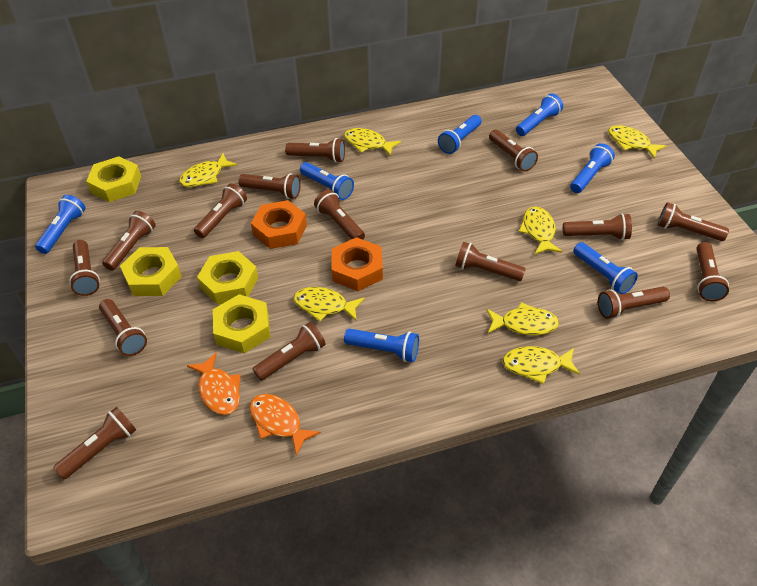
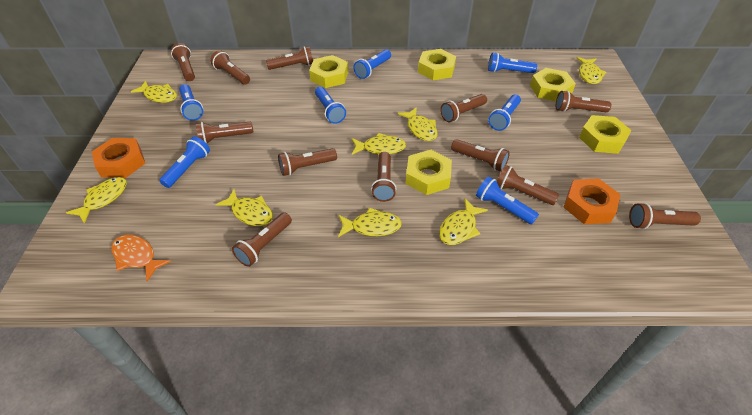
brown flashlight: [53,407,136,479] [69,240,100,296] [99,299,147,356] [102,211,156,271] [194,183,247,238] [238,173,301,199] [253,322,326,381] [285,138,345,163] [314,190,365,240] [455,242,526,281] [489,130,538,171] [563,213,632,240] [598,287,670,319] [658,202,729,241] [696,242,729,301] = 15 -> [171,43,195,81] [196,122,253,144] [210,50,250,85] [232,212,292,267] [266,46,313,70] [278,148,337,176] [371,152,396,202] [440,94,487,122] [451,139,510,172] [497,165,559,205] [556,91,611,112] [629,203,701,229] = 12
orange fish: [187,353,241,415] [250,394,321,456] = 2 -> [111,235,171,281] = 1
yellow fish: [179,153,238,187] [293,287,364,322] [344,128,401,156] [486,302,559,335] [502,346,580,384] [519,206,562,255] [608,125,667,159] = 7 -> [66,177,127,224] [130,81,177,103] [216,189,273,226] [338,208,402,237] [352,133,406,155] [398,107,438,141] [439,199,488,245] [577,57,606,84] = 8
yellow nut: [86,156,141,202] [120,247,182,296] [197,251,258,305] [213,294,270,353] = 4 -> [309,55,348,88] [406,150,452,195] [418,49,456,80] [530,68,576,102] [579,115,632,154] = 5

